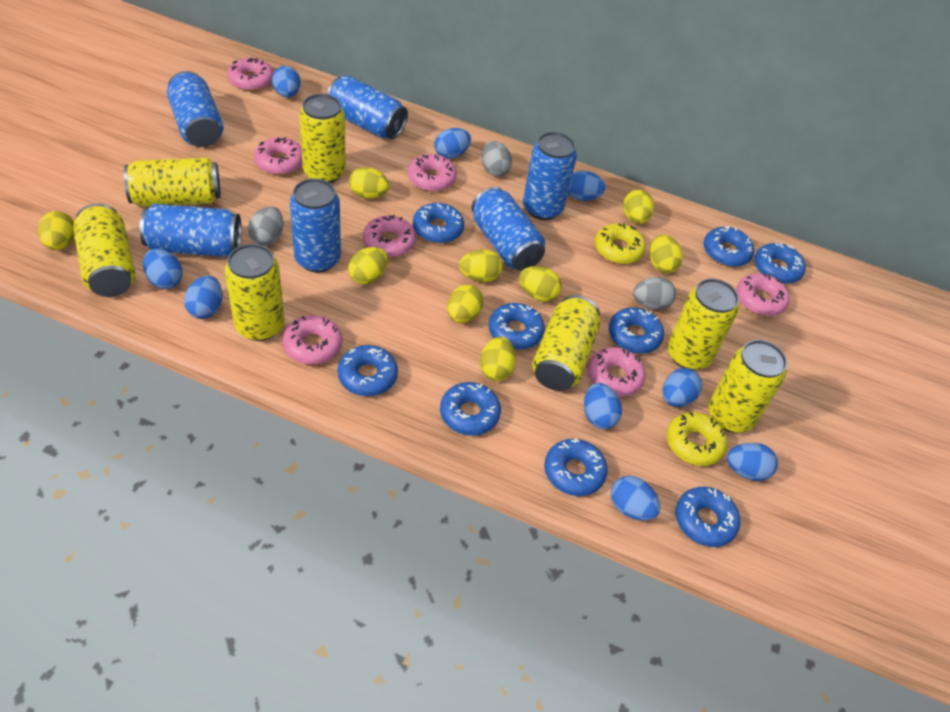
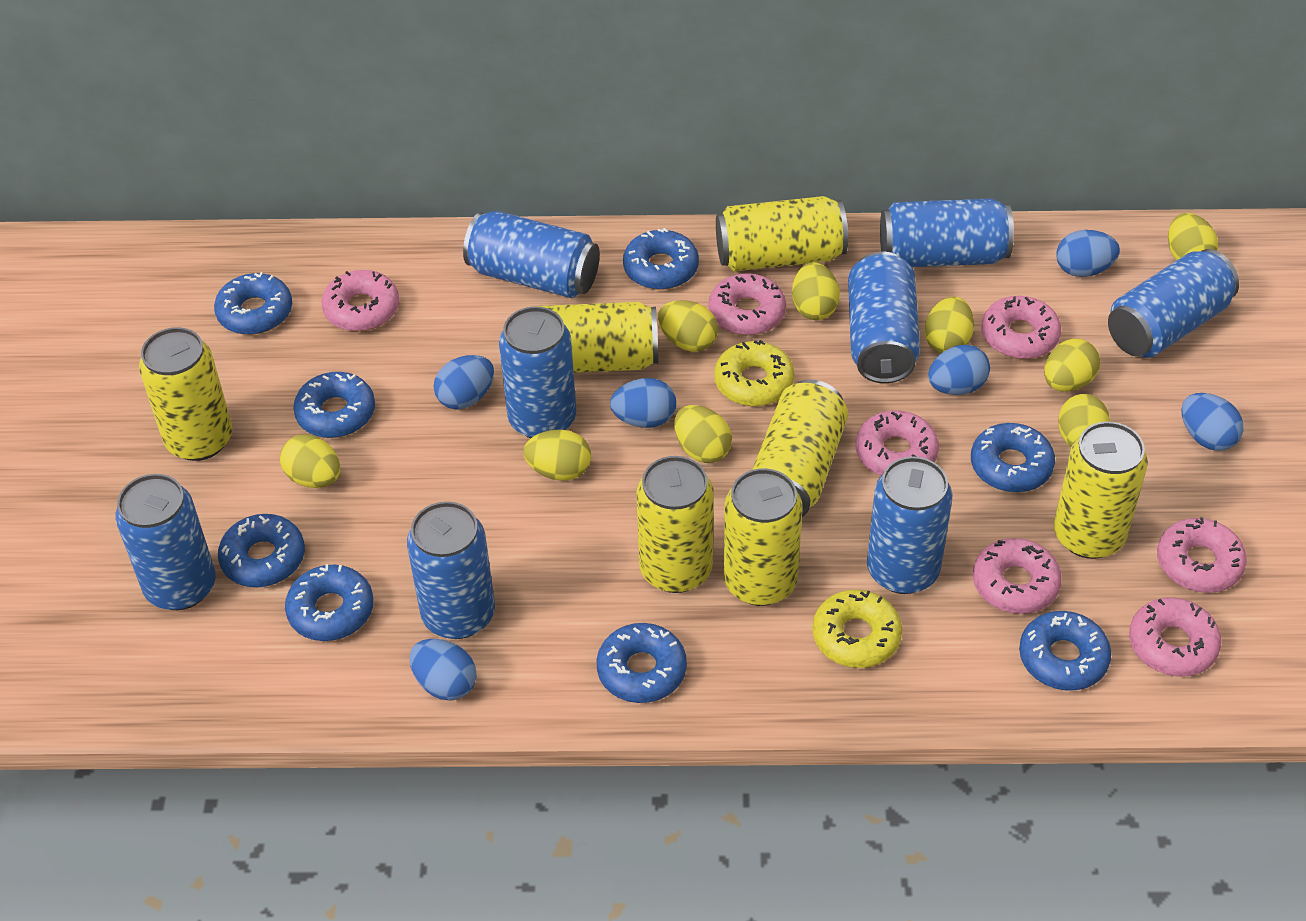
blue can: [140,204,242,257] [167,71,224,147] [290,178,341,272] [327,75,408,139] [471,187,545,271] [523,132,577,220] = 6 -> [115,474,216,610] [407,501,495,639] [463,211,600,298] [499,306,576,438] [848,252,920,383] [867,456,952,594] [880,198,1014,267] [1108,249,1239,358] = 8
blue donut: [338,345,398,396] [413,203,464,243] [440,382,501,436] [489,303,545,350] [544,438,608,496] [609,307,664,354] [676,487,740,547] [703,226,754,267] [754,243,806,284] = 9 -> [214,272,292,335] [218,514,305,587] [285,564,374,641] [293,372,375,438] [597,623,687,703] [623,228,699,290] [971,423,1055,492] [1019,611,1111,690] = 8
blue egg: [143,249,183,289] [184,276,223,319] [272,66,301,98] [434,128,471,159] [568,170,606,201] [584,383,622,429] [611,476,660,521] [662,368,702,407] [727,443,778,481] = 9 -> [409,639,476,701] [434,355,494,410] [610,378,676,428] [928,345,990,395] [1056,230,1120,277] [1181,393,1244,451] = 6
grey egg: [248,206,284,246] [482,141,512,176] [633,277,676,310] = 3 -> none = 0

